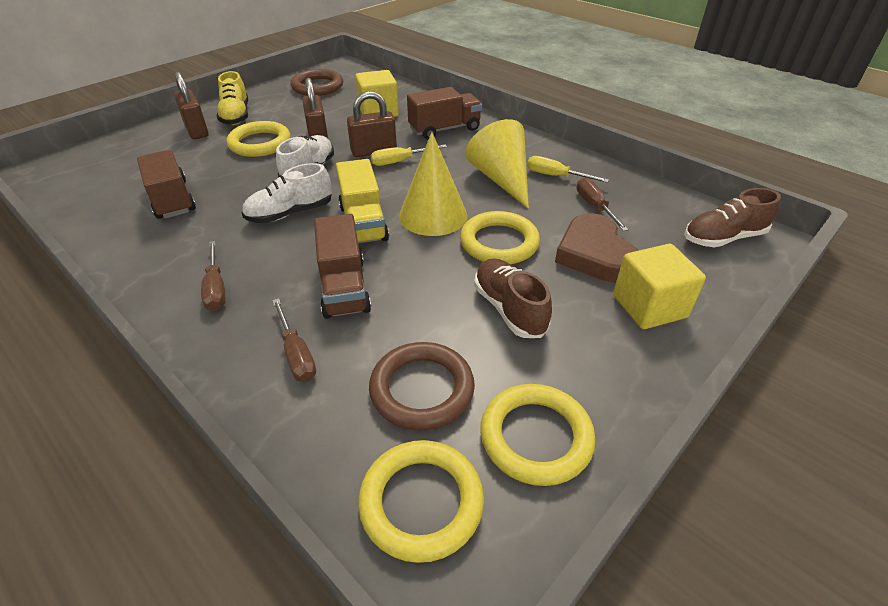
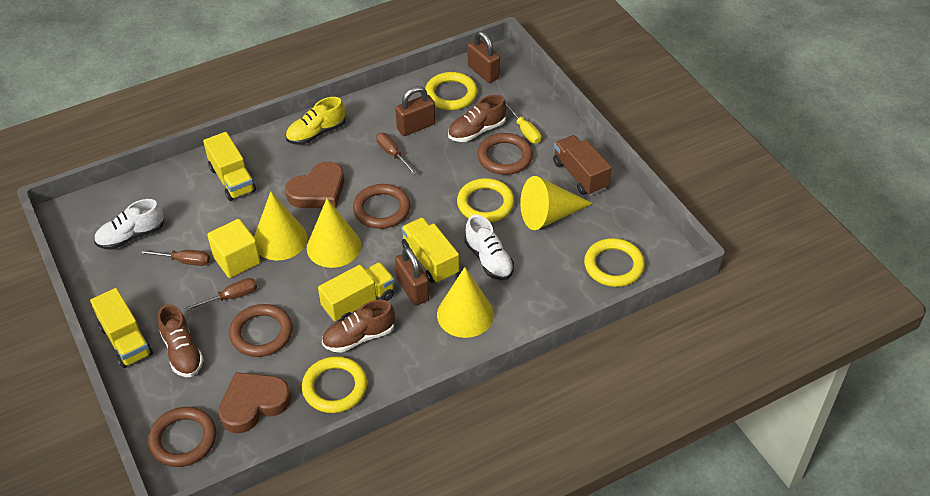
brown heart: [555,213,638,283] = 1 -> [218,372,291,433] [285,162,344,208] = 2
brown ring: [291,69,343,96] [369,342,475,431] = 2 -> [148,407,216,467] [229,304,293,357] [353,184,410,229] [477,133,533,175] = 4
brown shoe: [474,258,552,338] [684,188,781,247] = 2 -> [158,304,204,377] [322,299,395,353] [448,95,506,142] = 3
brown truck: [137,150,196,219] [314,214,371,319] [407,87,482,140] = 3 -> [553,135,612,196] = 1
yellow cone: [399,132,467,236] [465,119,529,209] = 2 -> [254,191,307,261] [307,199,361,268] [437,267,494,338] [520,176,593,230] = 4
yellow cube: [355,70,399,117] [613,244,706,329] = 2 -> [207,219,261,278] = 1
yellow screwdriver: [371,144,447,166] [527,156,609,183] = 2 -> [505,101,541,143] = 1
yellow truck: [336,159,389,244] = 1 -> [90,288,153,368] [203,132,256,201] [318,262,395,322] [401,217,459,284] = 4

